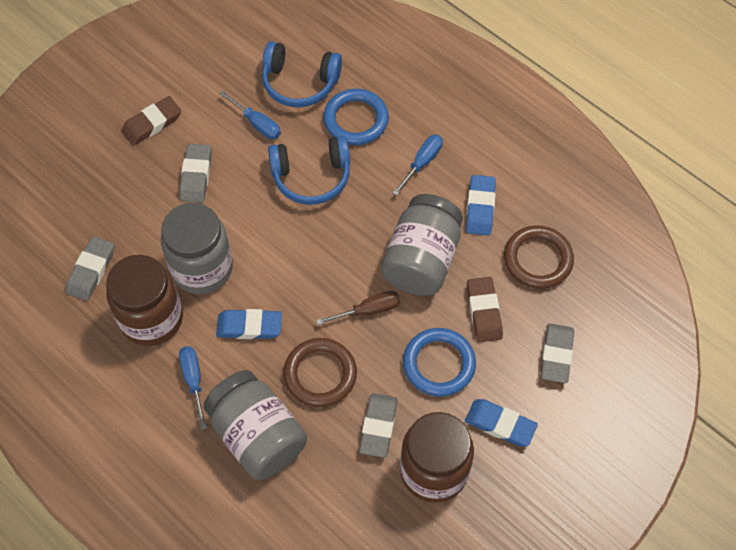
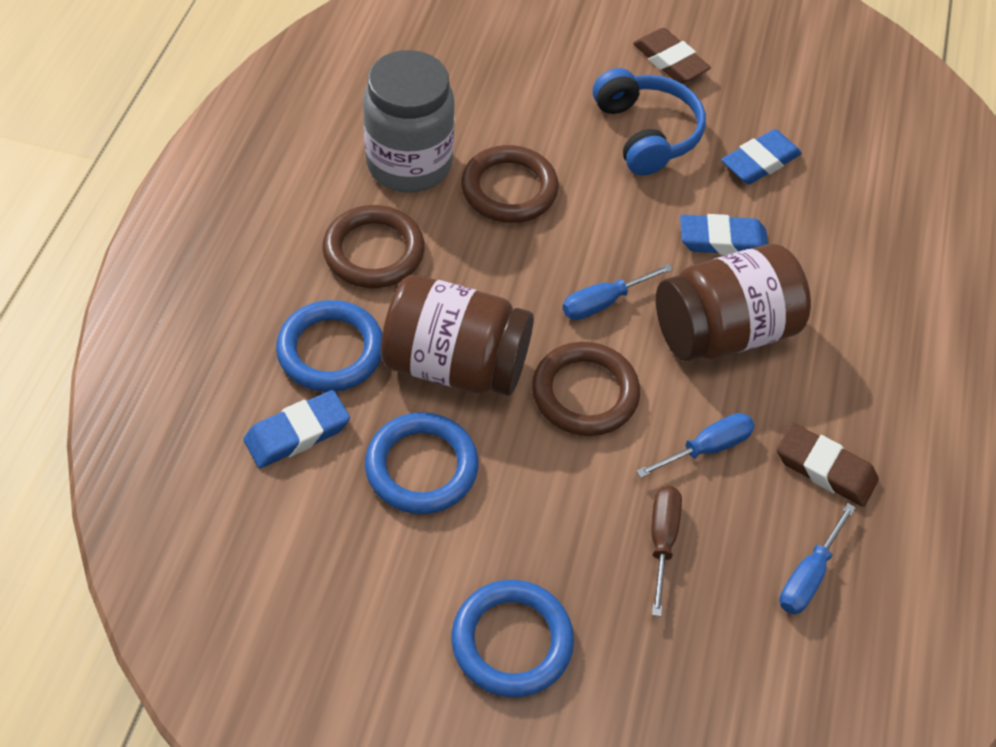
blue headphones: [262,41,342,107] [268,136,350,205] = 2 -> [593,68,706,176] = 1
blue ring: [323,89,389,145] [403,328,476,397] = 2 -> [276,300,382,392] [365,412,479,514] [451,580,574,697] = 3
brown ring: [283,338,357,407] [504,225,574,289] = 2 -> [322,205,425,288] [461,145,559,223] [532,342,640,436] = 3
grey eraser: [66,236,114,301] [179,144,211,203] [359,393,398,458] [541,323,574,383] = 4 -> none = 0
grey jar: [161,203,233,294] [203,370,307,480] [381,194,463,296] = 3 -> [363,50,455,193] = 1

